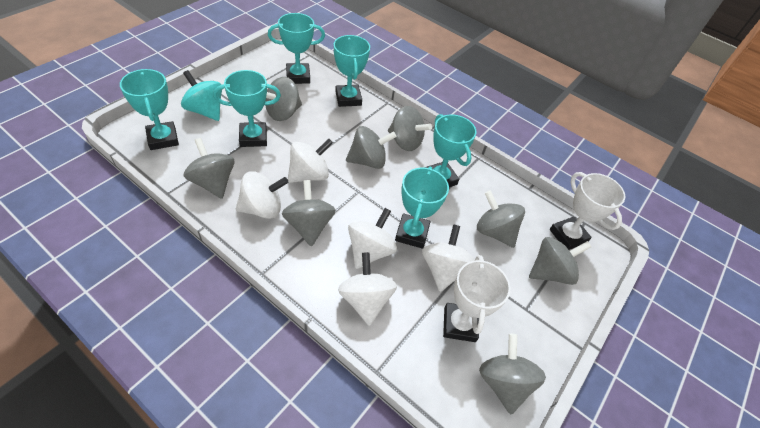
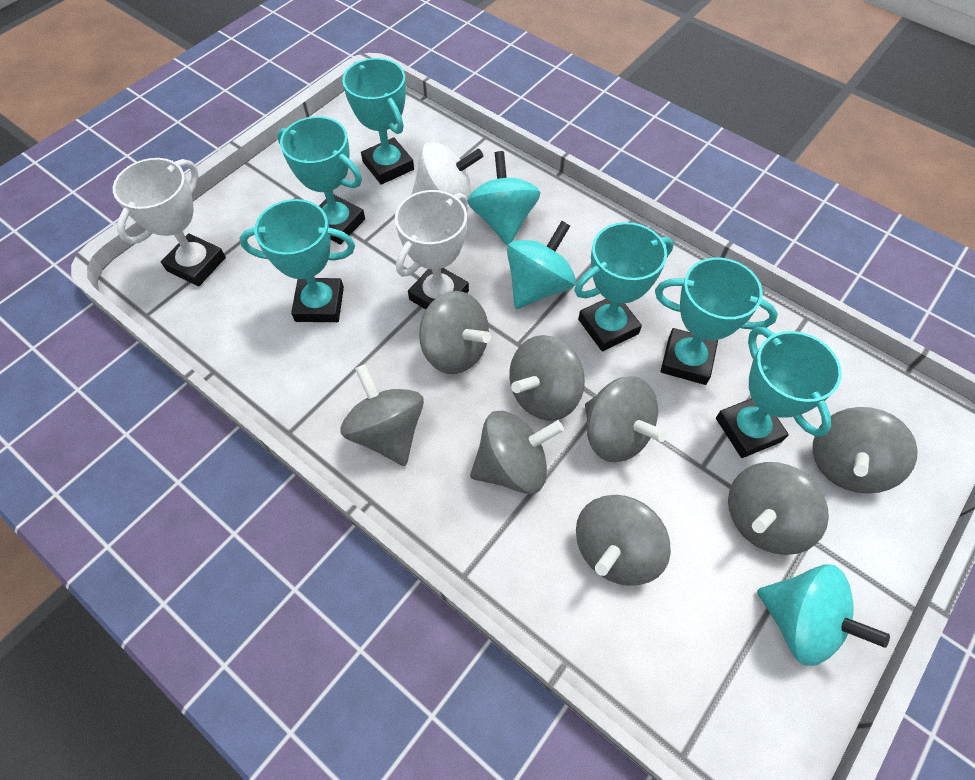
turquoise spinning top: [181,70,222,121] = 1 -> [467,151,541,245] [507,221,576,309] [757,565,890,666] = 3
white spinning top: [236,171,288,219] [288,138,333,183] [338,252,397,326] [348,208,397,269] [422,224,475,292] = 5 -> [411,142,483,205] = 1

